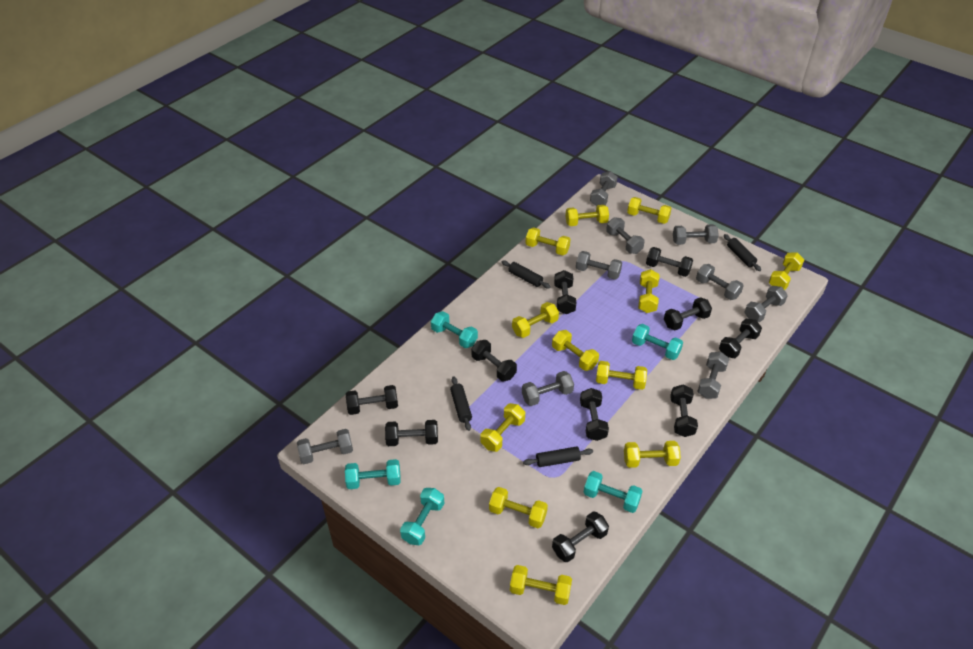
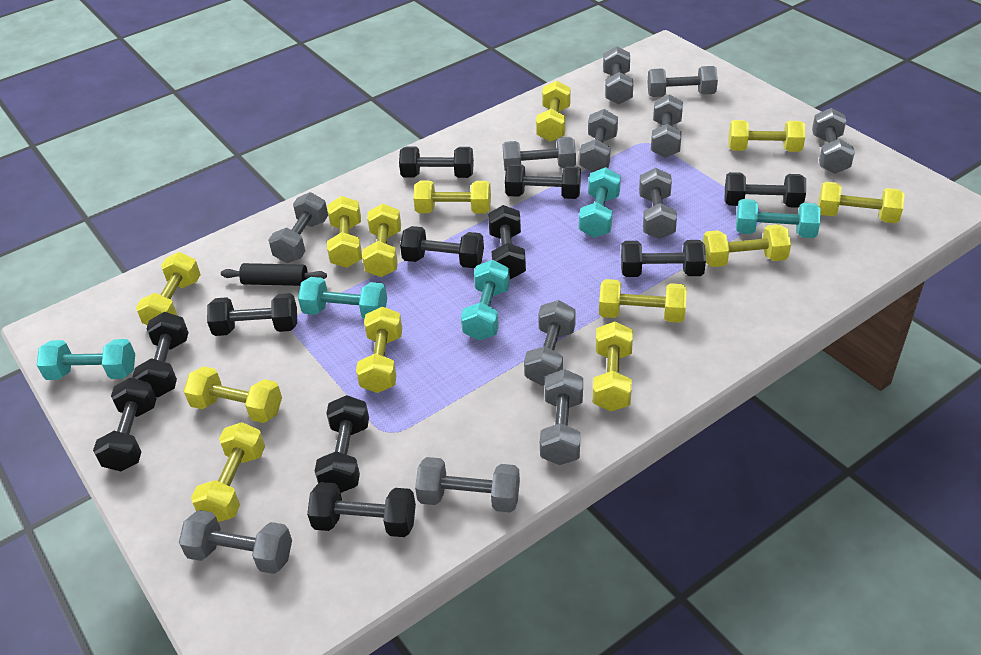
black dumbbell: [346,385,398,415] [385,420,438,446] [471,340,517,381] [552,511,609,562] [554,270,576,314] [580,388,609,441] [646,247,693,277] [664,297,712,330] [670,385,698,437] [719,318,762,358] = 10 -> [93,378,157,471] [133,312,189,397] [207,293,297,336] [307,482,416,537] [315,395,369,493] [399,146,474,178] [400,226,484,268] [488,205,526,279] [505,164,581,199] [621,240,706,277] [725,172,806,208] = 11
black rolling pin: [450,376,472,431] [502,261,551,288] [523,447,593,467] [724,234,761,271] = 4 -> [221,263,327,286] = 1
grey dumbbell: [297,429,353,464] [522,371,574,406] [576,251,622,280] [590,171,618,206] [606,217,645,254] [673,224,719,245] [696,264,744,300] [697,352,729,399] [745,286,788,322] = 9 -> [179,510,292,574] [268,192,328,263] [415,457,520,513] [502,137,576,171] [524,300,576,386] [540,369,583,465] [579,109,618,172] [603,46,634,104] [639,168,677,239] [647,66,718,97] [651,94,683,158] [812,108,855,174] = 12
yellow dumbbell: [481,403,525,452] [489,487,548,528] [510,565,572,605] [512,302,559,338] [526,227,571,256] [552,330,599,371] [565,205,609,226] [596,361,647,390] [624,441,681,468] [627,197,672,224] [638,269,660,313] [769,253,804,290] = 12 -> [136,252,201,325] [184,366,282,423] [191,422,265,522] [327,196,362,268] [356,306,402,393] [362,204,401,277] [413,181,491,214] [536,81,571,142] [593,321,633,411] [599,279,687,323] [703,224,791,267] [728,120,805,152] [818,182,905,223] = 13

